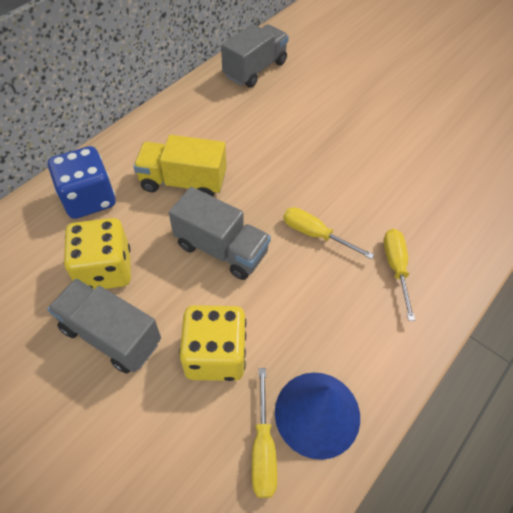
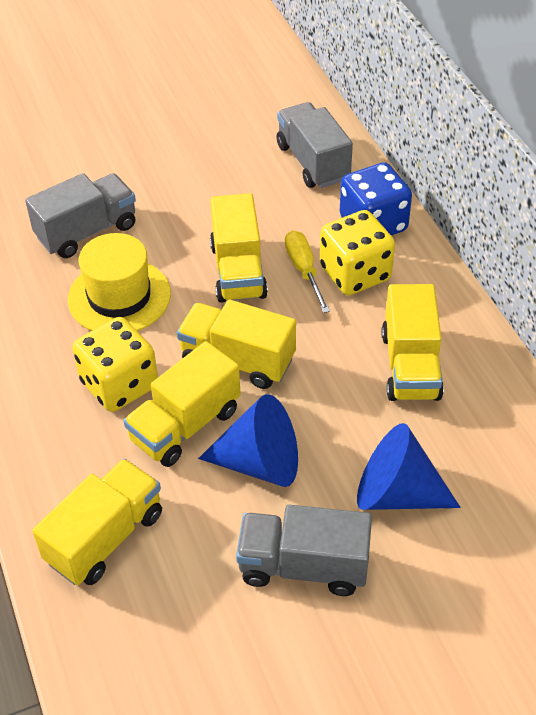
blue cone: [275,373,360,460] = 1 -> [198,394,298,487] [357,423,461,510] = 2
yellow hat: none = 0 -> [68,233,171,331] = 1
yellow screwdriver: [252,368,277,498] [283,207,374,259] [384,229,415,321] = 3 -> [285,230,330,313] = 1
yellow truck: [133,135,226,197] = 1 -> [32,459,162,585] [124,341,241,467] [177,299,296,389] [210,193,268,303] [382,284,444,401] = 5

